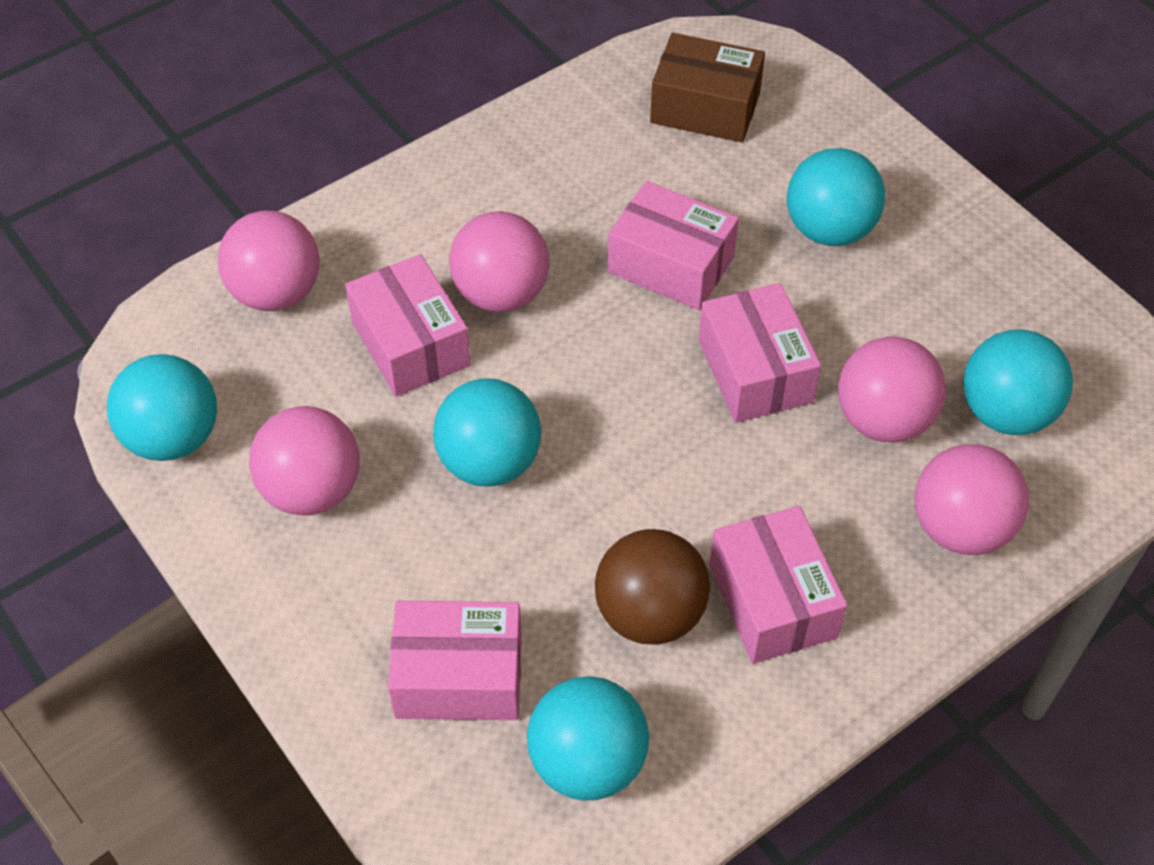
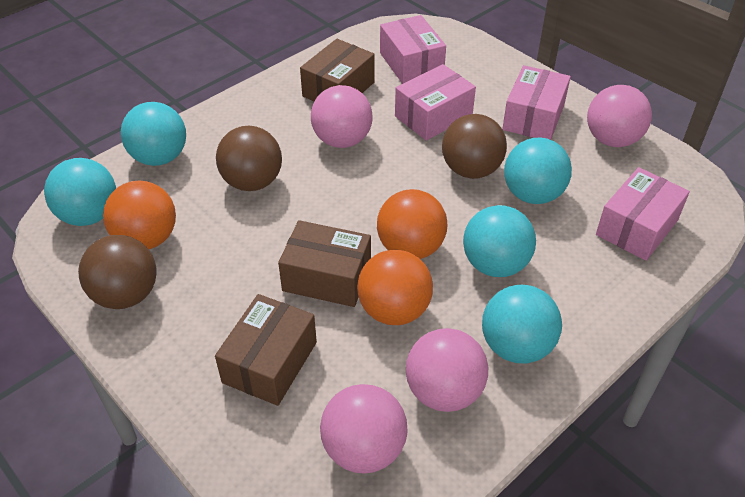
brown ball: [595,529,710,645] = 1 -> [78,235,157,309] [216,126,282,191] [442,114,507,179] = 3
brown box: [650,33,765,142] = 1 -> [215,294,317,406] [278,220,371,307] [300,39,375,101] = 3
orange ball: none = 0 -> [103,180,176,249] [357,249,433,325] [377,189,448,259] = 3
pink ball: [218,211,320,311] [249,406,360,515] [449,211,550,312] [838,337,946,443] [915,444,1029,555] = 5 -> [311,85,373,148] [320,384,407,474] [406,328,488,412] [587,85,652,147] = 4
pink box: [345,254,471,397] [388,601,522,720] [608,181,739,310] [698,283,821,423] [710,506,847,664] = 5 -> [380,15,446,84] [395,64,476,141] [502,65,571,140] [596,167,690,261] = 4

